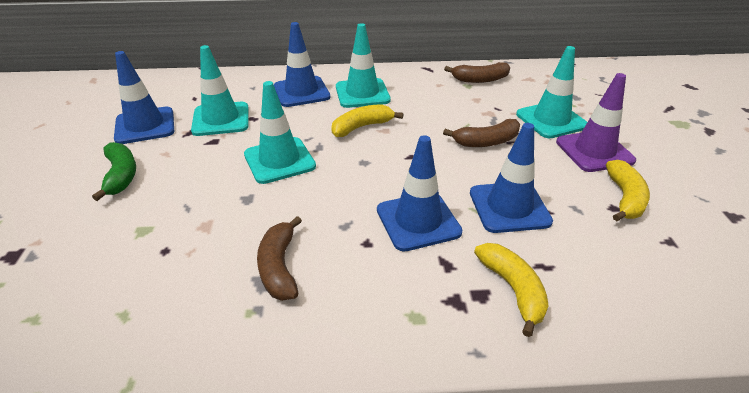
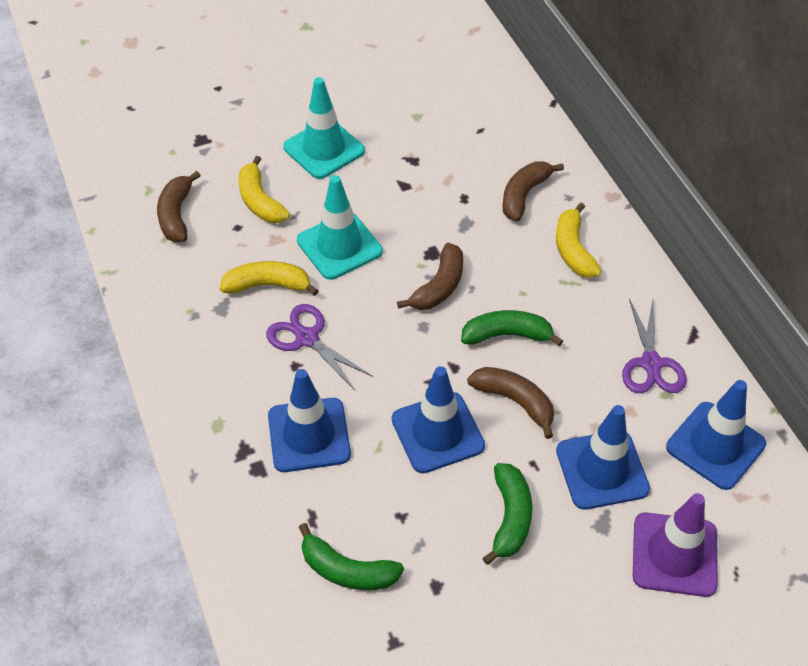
brown banana: [257,216,302,301] [443,119,520,147] [444,62,510,83] = 3 -> [157,171,201,242] [397,243,463,310] [467,367,554,439] [503,162,564,221] = 4
green banana: [92,142,136,201] = 1 -> [299,523,404,590] [461,310,563,346] [483,463,532,565] = 3
purple scissors: none = 0 -> [266,304,373,390] [622,299,687,393] = 2
turquoise traffic cone: [191,45,249,136] [244,81,316,184] [336,23,391,108] [516,46,587,138] = 4 -> [283,77,365,179] [297,175,383,280] = 2

